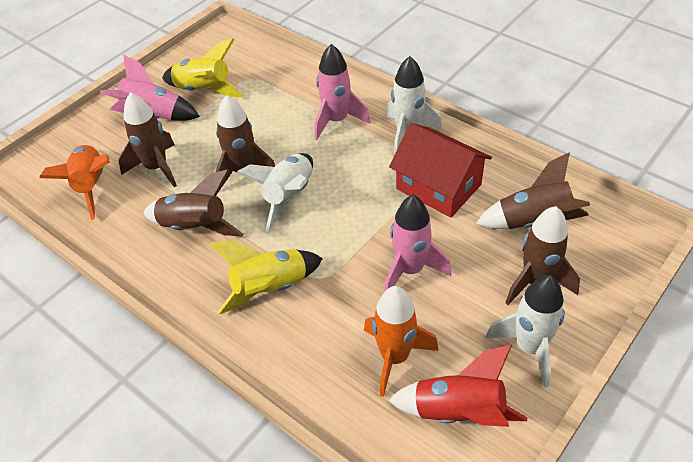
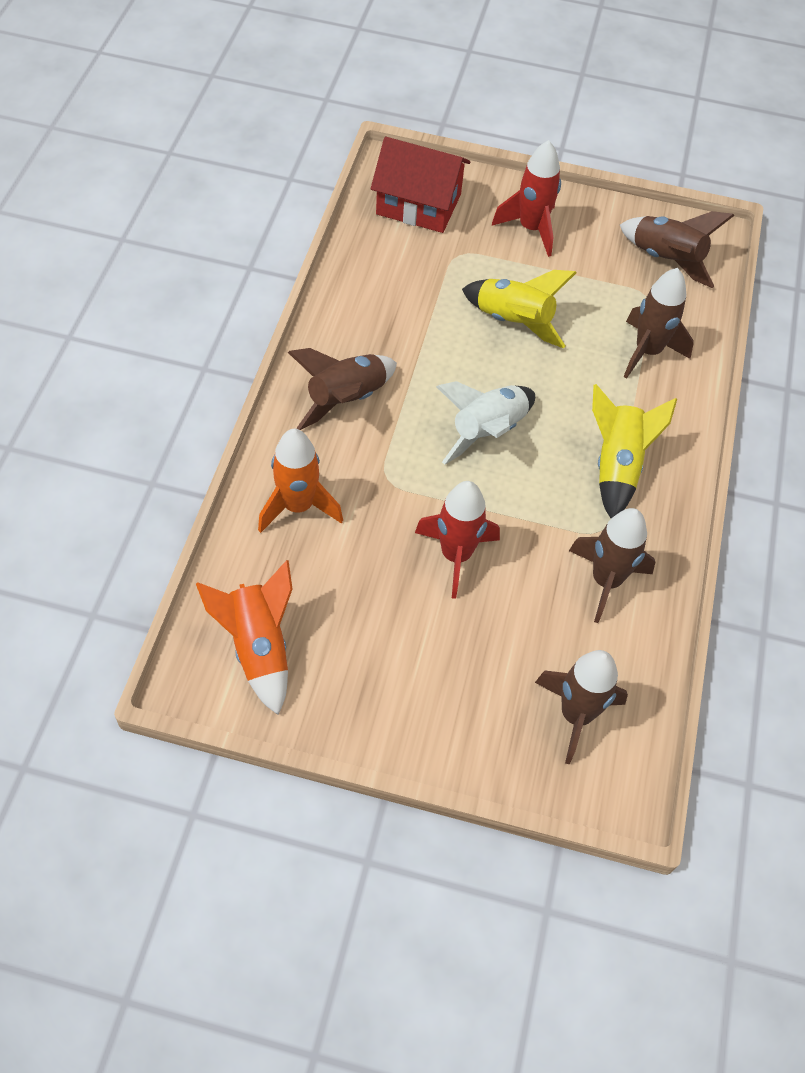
pink rocket: [100,54,200,121] [314,44,370,140] [384,195,451,292] = 3 -> none = 0
red rocket: [388,345,527,427] = 1 -> [415,481,500,599] [492,140,561,257] = 2
white rocket: [236,153,313,232] [386,56,442,155] [485,275,565,388] = 3 -> [436,381,535,465] = 1

